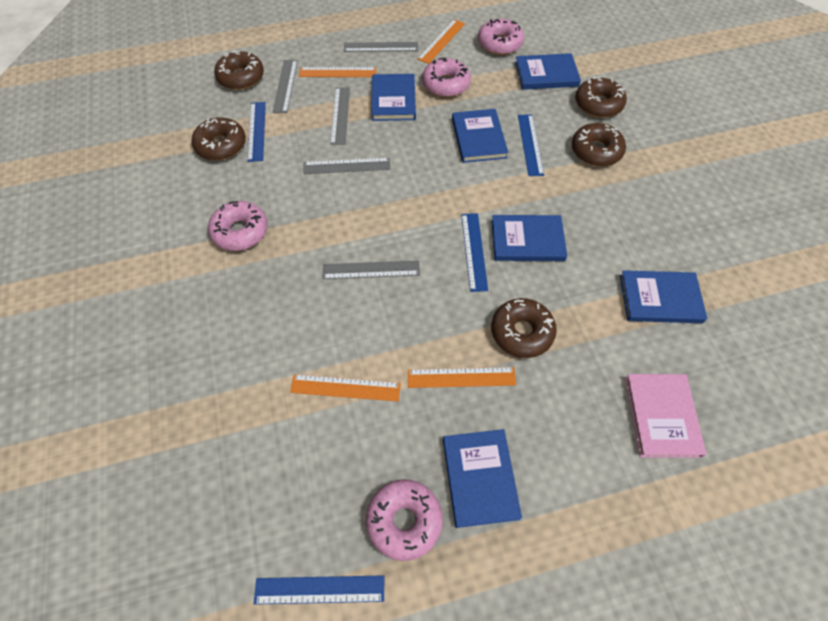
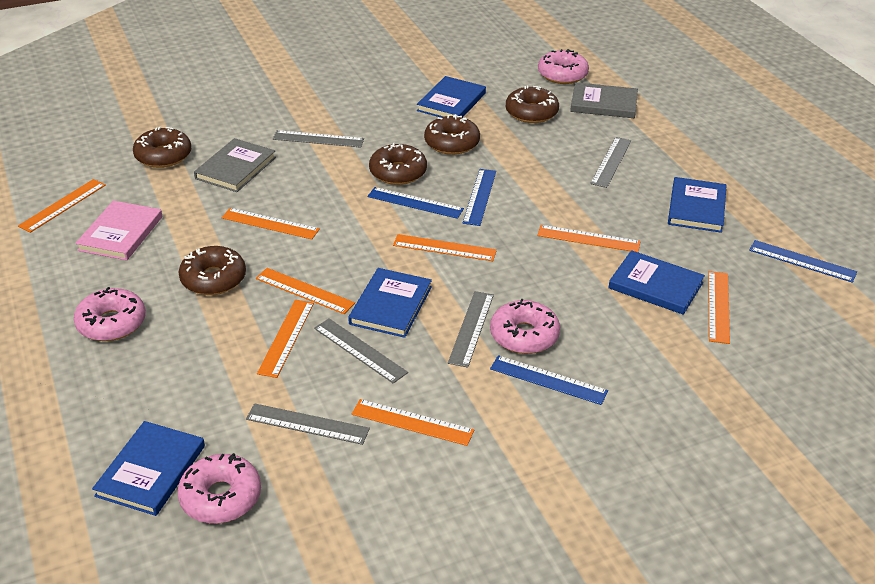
blue book: [372,74,416,121] [443,429,522,528] [452,109,508,163] [491,215,567,261] [515,53,581,90] [620,270,707,323] = 6 -> [92,421,205,516] [348,268,432,338] [417,76,486,117] [608,250,705,315] [668,177,727,233] = 5
grey book: none = 0 -> [194,138,276,192] [570,82,638,118] = 2
orange ruler: [290,374,401,402] [299,67,376,77] [408,367,516,388] [417,19,465,64] = 4 -> [18,179,106,233] [222,208,320,239] [256,268,355,314] [257,300,314,378] [352,399,474,446] [393,234,497,261] [537,225,641,252] [708,271,730,344] = 8

